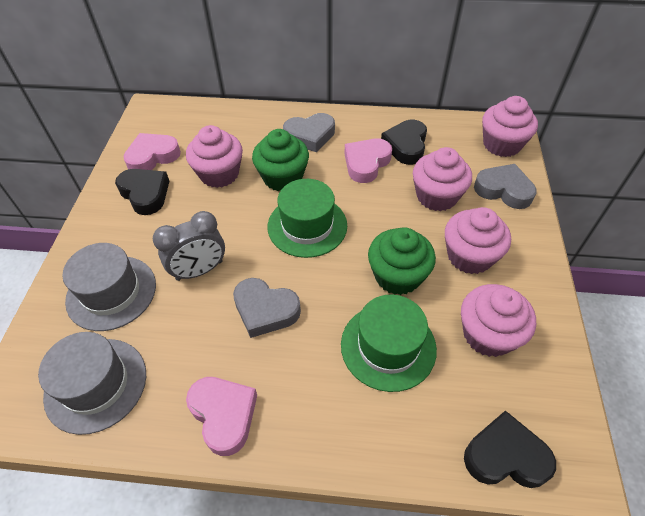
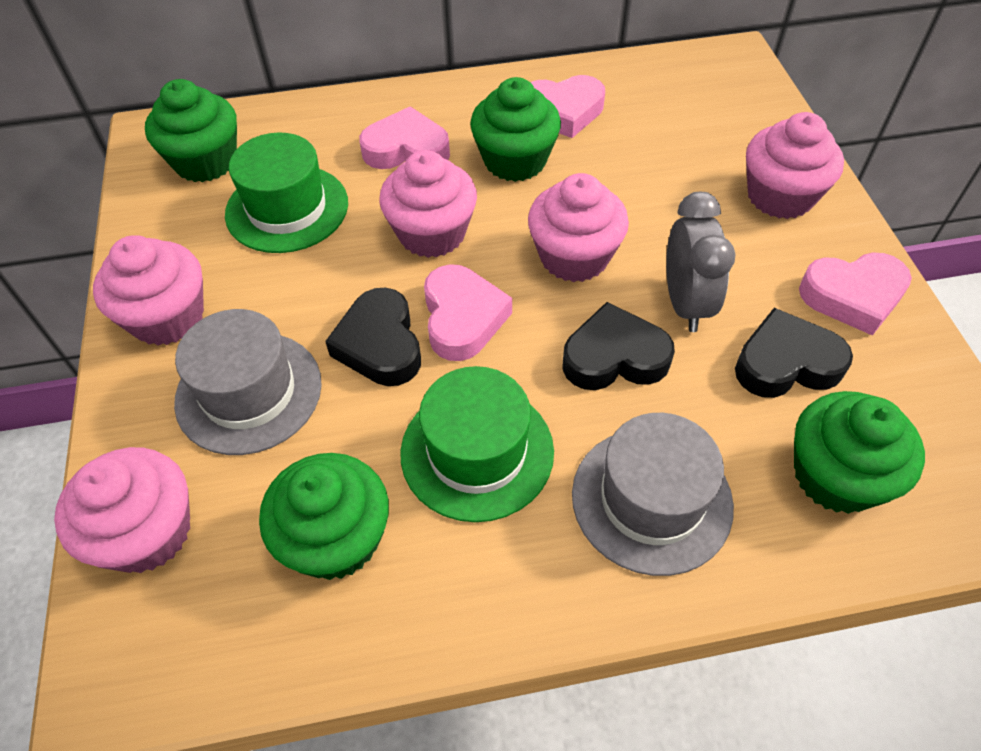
green cupcake: [252,129,309,191] [368,227,436,295] = 2 -> [145,79,237,182] [259,453,389,580] [470,77,561,182] [794,391,925,514] = 4
grey heart: [233,278,301,338] [283,113,335,152] [474,164,537,209] = 3 -> none = 0
pink heart: [123,133,181,170] [186,377,257,456] [344,138,392,183] = 3 -> [359,106,450,169] [424,264,512,361] [530,75,605,138] [799,252,912,336] = 4

